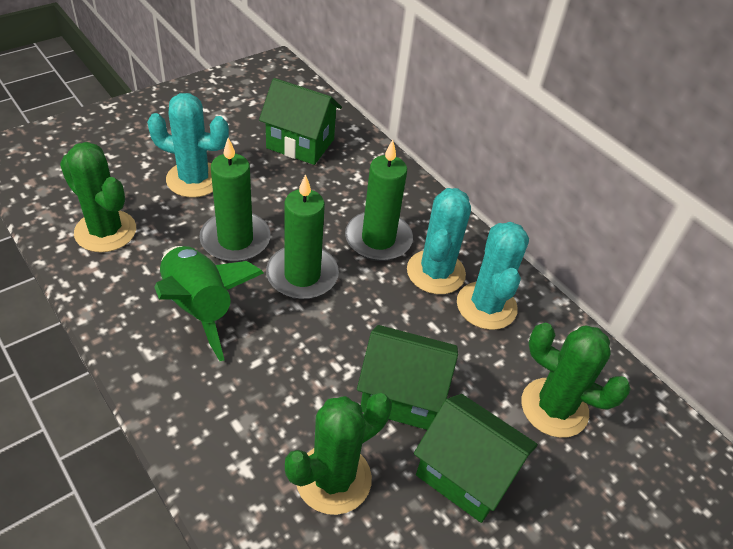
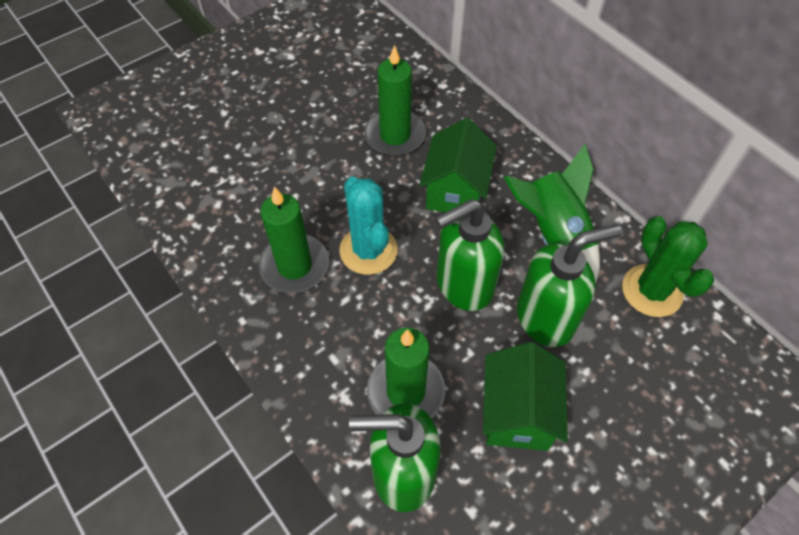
green cactus: [60,142,136,252] [285,393,392,515] [521,323,631,438] = 3 -> [622,216,714,317] = 1
green house: [259,78,342,165] [357,325,458,430] [414,394,538,523] = 3 -> [419,118,497,212] [483,342,568,451] = 2
green soap dispenser: none = 0 -> [349,403,441,512] [436,199,504,311] [517,224,622,347] = 3
turquoise cactus: [147,93,229,198] [407,188,471,294] [457,222,529,330] = 3 -> [339,176,398,275] = 1

